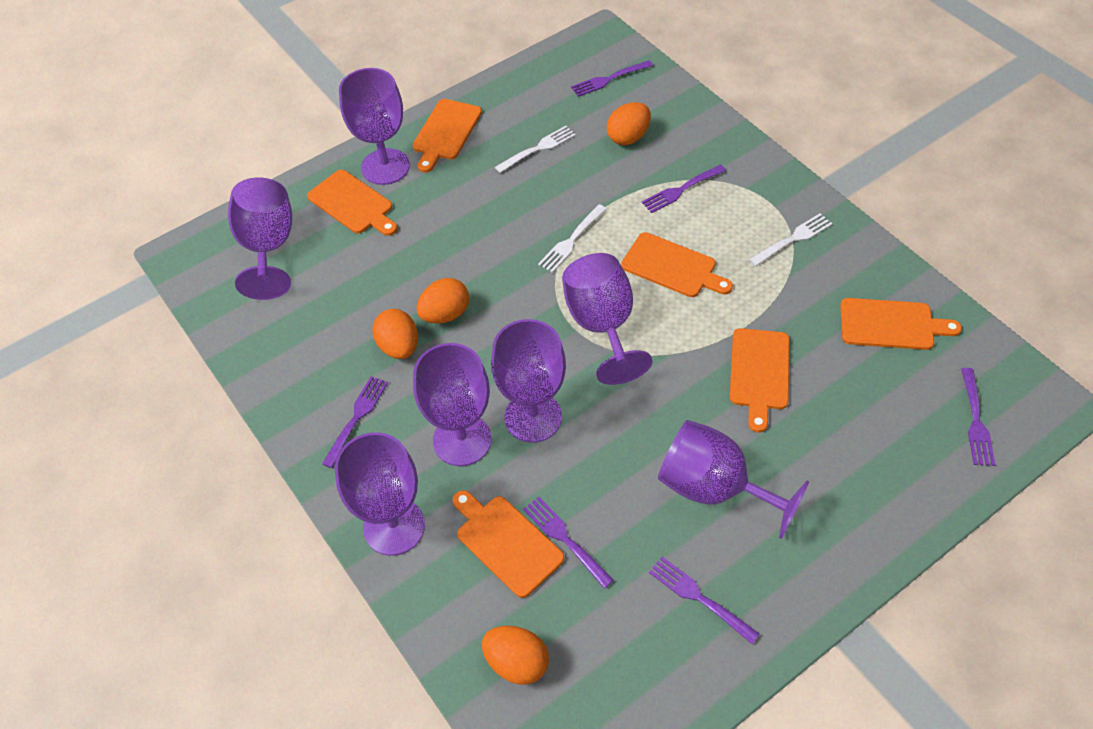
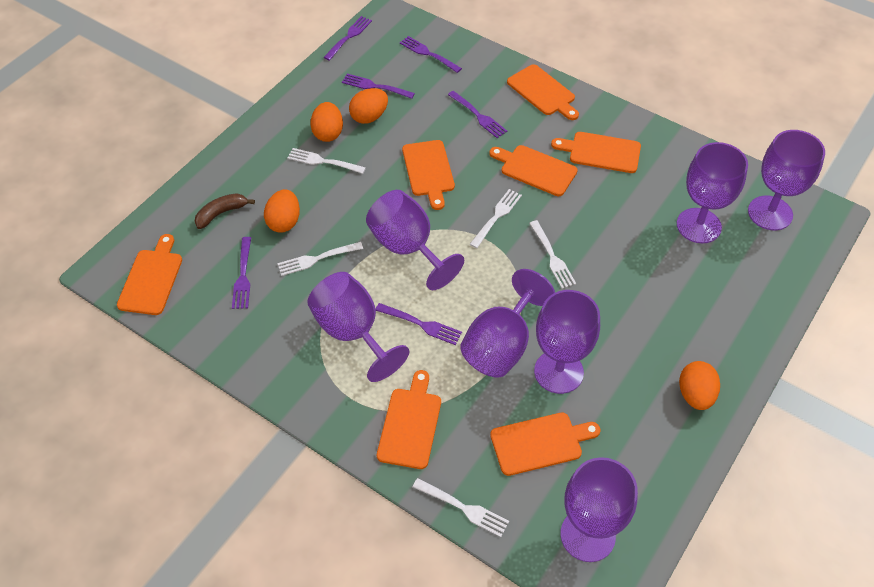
brown banana: none = 0 -> [195,193,255,229] = 1
orange cutting board: [307,170,397,236] [413,99,482,173] [453,490,564,598] [621,232,733,297] [730,328,790,433] [840,298,962,350] = 6 -> [117,234,182,315] [377,370,441,469] [402,140,455,210] [489,145,578,196] [490,413,601,476] [507,64,579,120] [551,132,641,173] = 7
white fork: [495,126,576,173] [538,205,607,273] [749,213,832,266] = 3 -> [277,242,363,276] [287,148,366,174] [413,478,509,537] [470,189,522,248] [529,220,576,289] = 5

